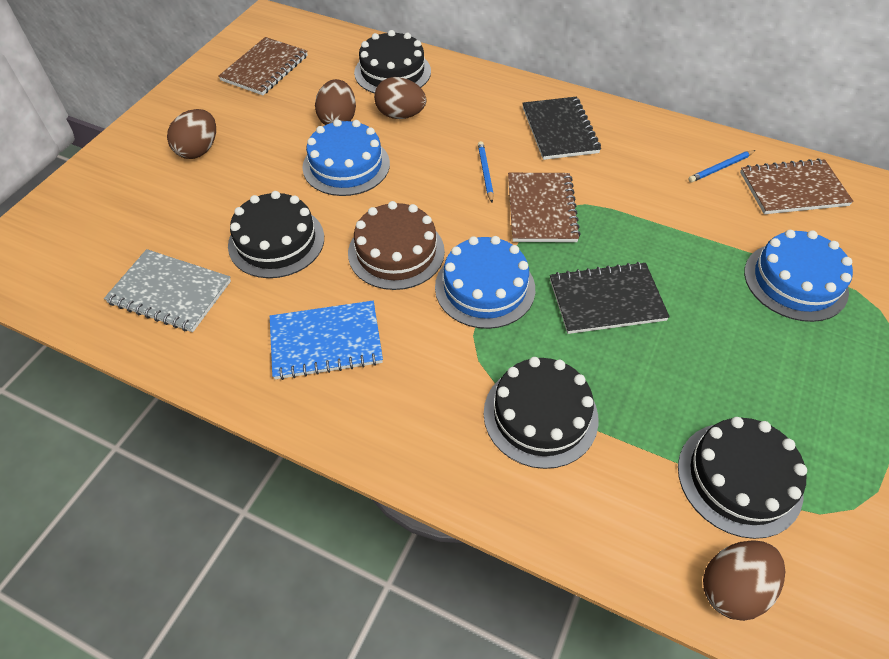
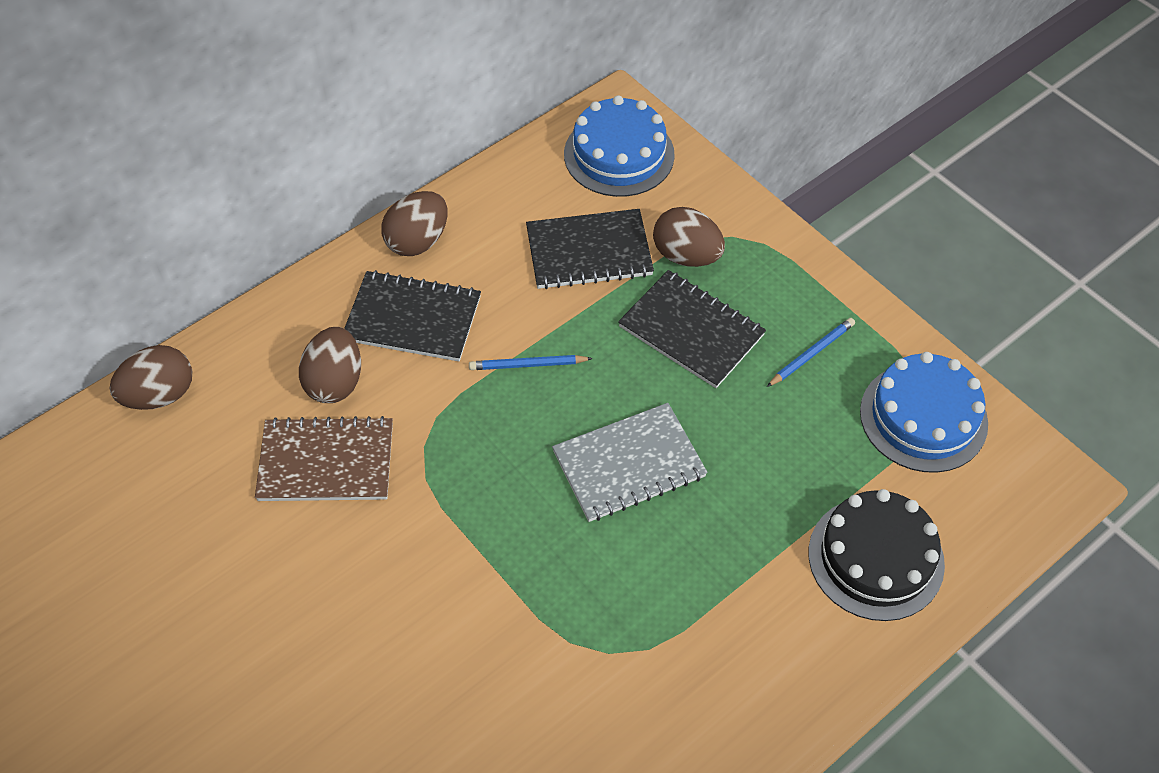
black cake: [228,191,324,278] [354,30,431,93] [484,357,598,469] [678,417,807,539] = 4 -> [809,489,945,621] = 1
black notebook: [522,97,601,160] [550,262,670,334] = 2 -> [344,270,481,361] [526,209,654,289] [618,270,766,388] = 3
blue cake: [302,119,390,196] [435,236,535,329] [744,230,853,322] = 3 -> [564,95,675,197] [860,352,988,473] = 2
blue notebook: [270,301,383,380] = 1 -> none = 0
brown cake: [348,201,445,290] = 1 -> none = 0
brown notebook: [219,37,308,95] [508,173,581,242] [740,158,854,214] = 3 -> [255,416,393,501] = 1

